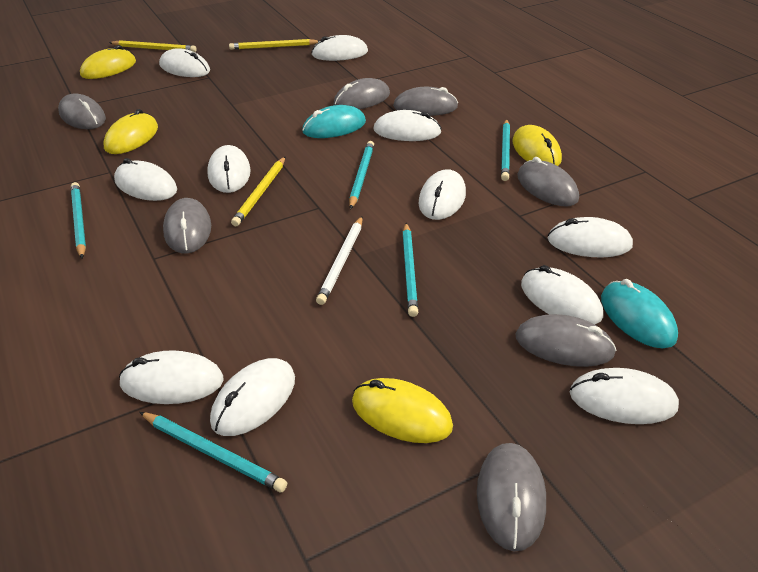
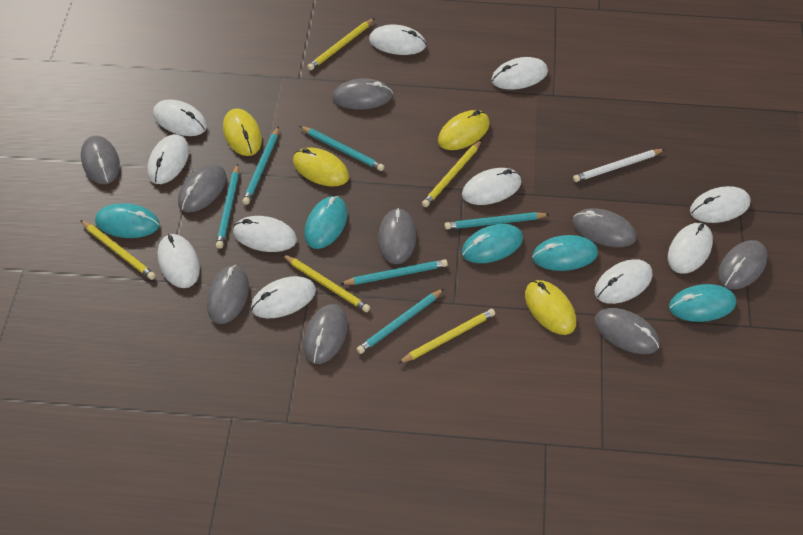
grey mouse: [58,93,106,129] [163,198,211,254] [334,78,390,109] [393,87,458,116] [477,443,546,551] [516,314,616,367] [517,157,579,206] = 7 -> [81,135,120,184] [178,164,226,212] [207,265,249,324] [303,304,348,364] [332,78,393,109] [378,208,416,264] [573,208,636,247] [594,308,660,354] [718,240,768,289] = 9
turquoise mouse: [302,105,366,138] [601,279,678,349] = 2 -> [95,203,160,238] [304,196,347,249] [461,224,523,263] [532,235,598,271] [669,284,736,322] = 5
turquoise pencil: [71,182,86,258] [139,412,287,492] [349,141,374,209] [402,223,418,317] [501,119,510,181] = 5 -> [216,164,239,249] [242,126,279,205] [300,126,384,171] [340,259,448,285] [357,289,444,354] [445,212,550,230] = 6
yellow pencil: [109,40,197,52] [229,39,319,50] [231,157,285,226] = 3 -> [80,220,156,280] [282,254,370,312] [307,18,375,71] [399,309,495,363] [422,140,482,207] = 5

